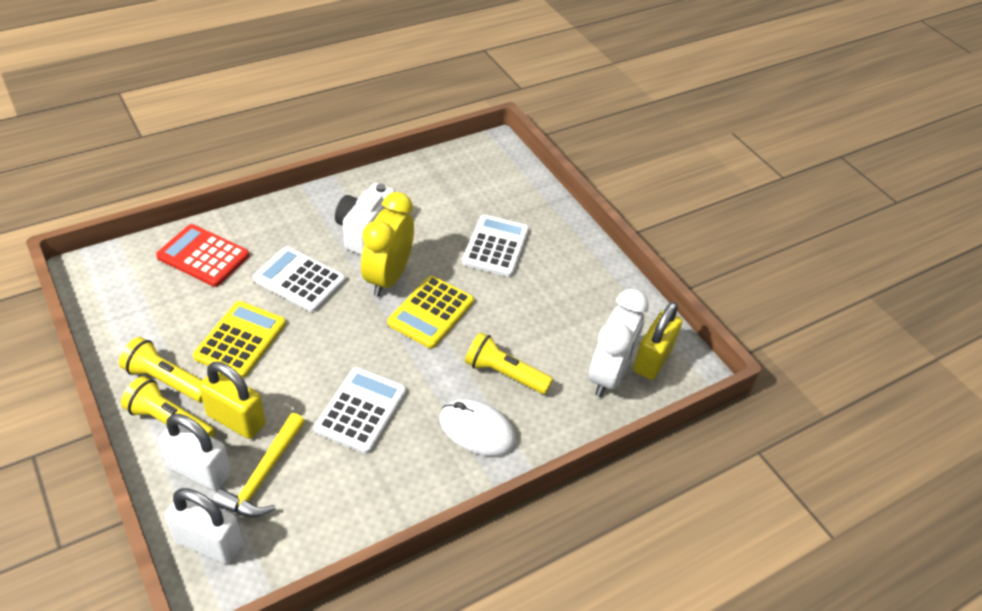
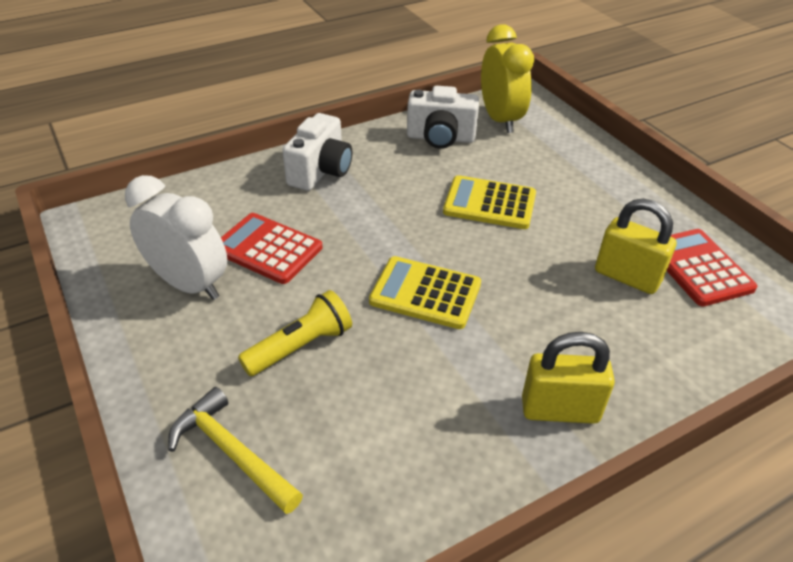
red calculator: [156,224,249,287] = 1 -> [221,213,322,284] [667,229,758,306] = 2
white calculator: [253,246,345,312] [314,367,406,454] [462,215,529,277] = 3 -> none = 0
white camera: [335,183,395,255] = 1 -> [282,113,352,191] [407,86,479,149] = 2
white mouse: [439,399,516,456] = 1 -> none = 0
white padlock: [159,414,231,491] [165,488,243,564] = 2 -> none = 0
yellow flashlight: [119,337,203,402] [121,376,215,438] [465,332,553,394] = 3 -> [238,290,352,376] = 1

